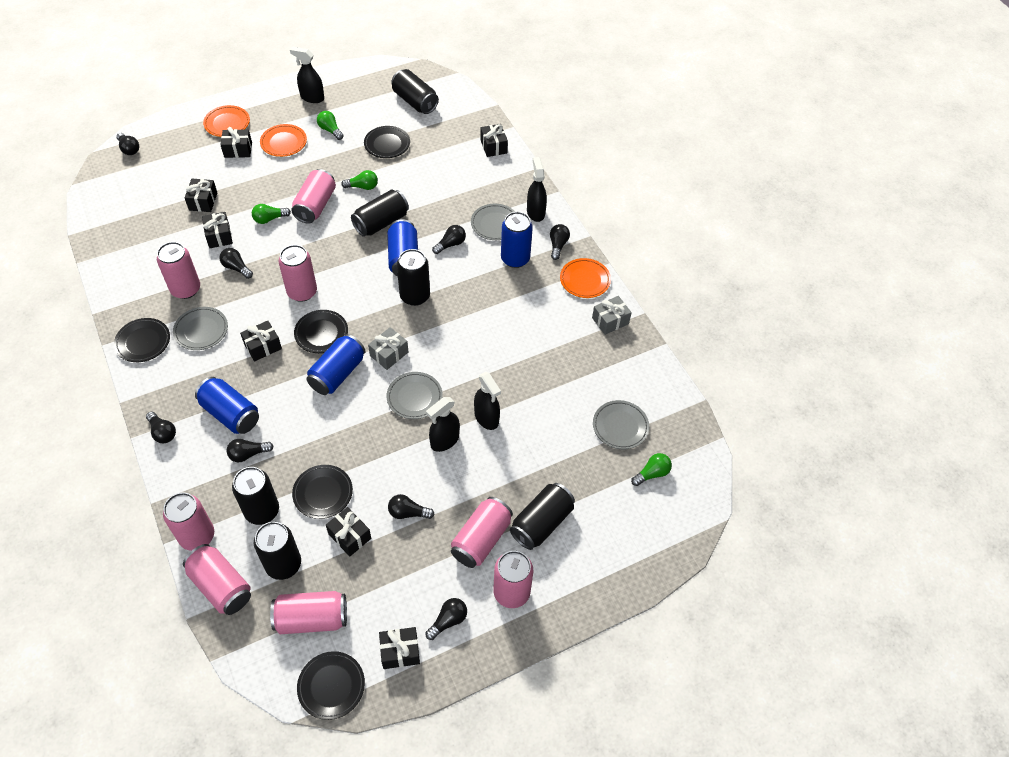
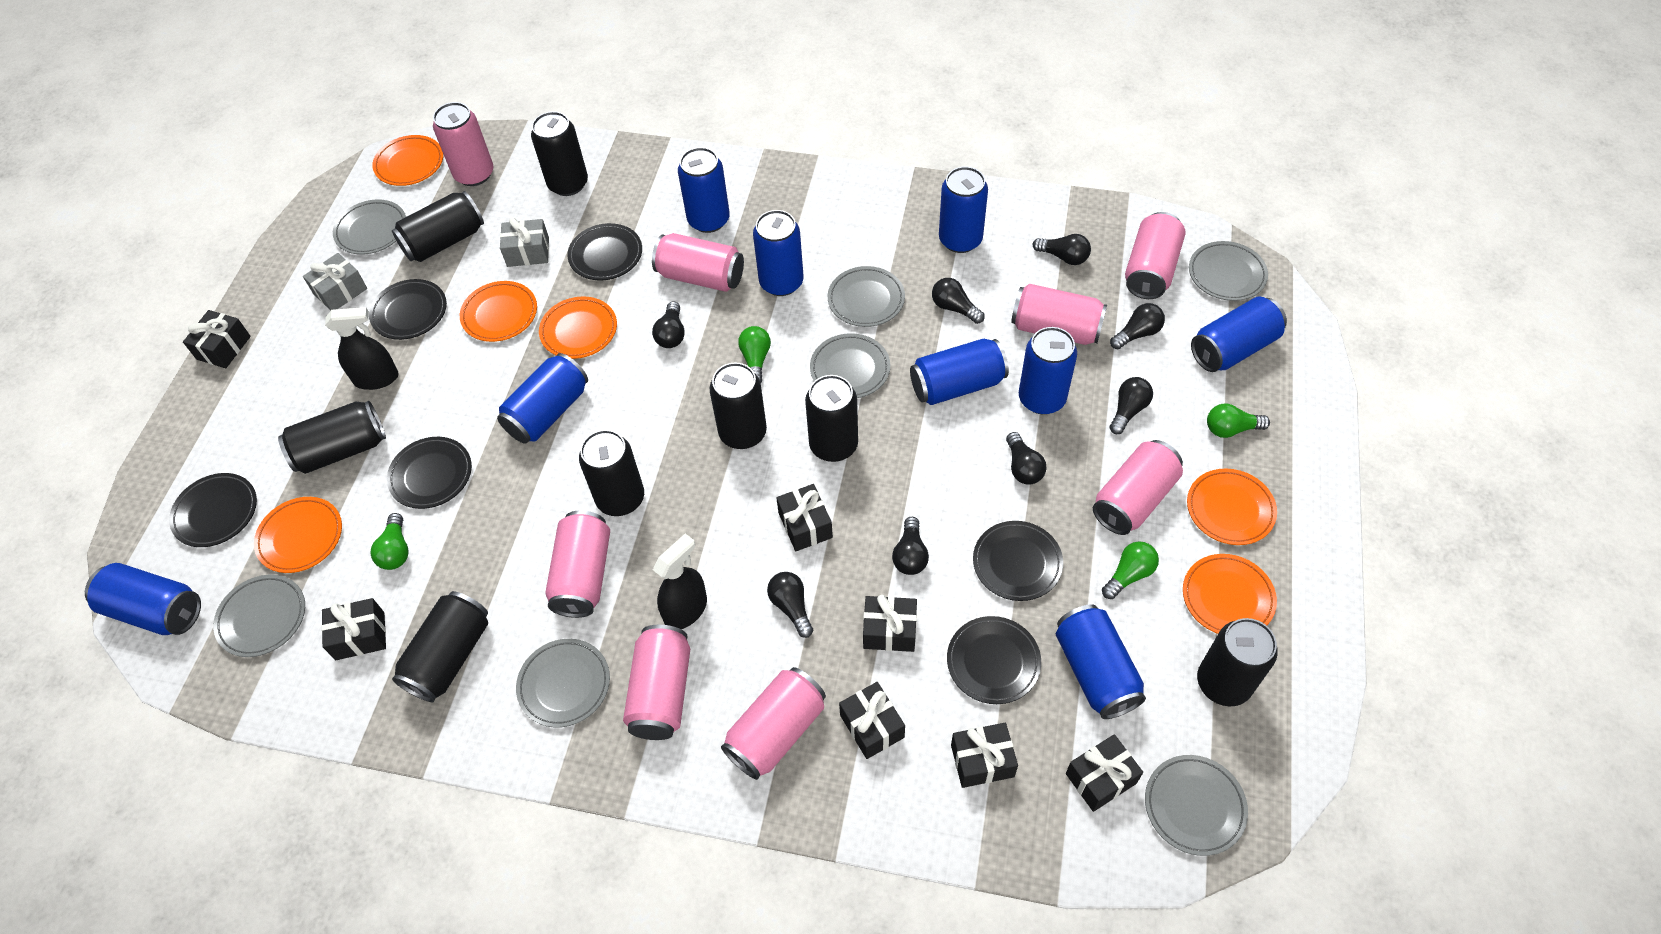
black can: [232,467,279,525] [254,522,301,580] [351,190,409,237] [391,69,439,114] [397,249,430,306] [510,483,575,550] = 6 -> [278,401,386,474] [392,191,484,262] [392,591,488,702] [531,111,588,196] [579,430,644,516] [710,363,767,449] [805,375,858,462] [1197,618,1278,707] = 8
black plate: [114,318,170,362] [292,465,353,519] [294,310,348,353] [297,651,365,720] [364,126,410,158] = 5 -> [169,473,257,547] [369,279,447,340] [387,437,472,509] [567,223,642,281] [947,616,1041,704] [973,521,1063,601] = 6
black spray bottle: [290,46,324,103] [426,397,460,452] [474,372,501,430] [527,157,547,222] = 4 -> [325,307,399,390] [653,534,707,629] = 2
blue can: [195,377,259,434] [306,334,365,395] [387,219,418,276] [501,212,533,268] = 4 -> [85,563,201,635] [497,353,588,444] [678,147,730,233] [753,210,804,296] [910,339,1009,405] [939,166,988,253] [1019,327,1077,414] [1056,604,1146,719] [1191,296,1287,372] = 9
grey plate: [173,307,228,350] [387,372,443,419] [471,204,515,240] [593,400,649,449] = 4 -> [213,575,305,657] [333,199,406,255] [516,639,610,728] [810,333,890,398] [828,266,905,327] [1145,755,1248,856] [1189,241,1268,301] = 7
orange plate: [203,105,250,137] [260,124,307,157] [560,258,611,298] = 3 -> [254,497,342,573] [372,135,443,186] [460,281,537,342] [539,297,617,359] [1183,554,1277,634] [1187,468,1277,545] = 6

